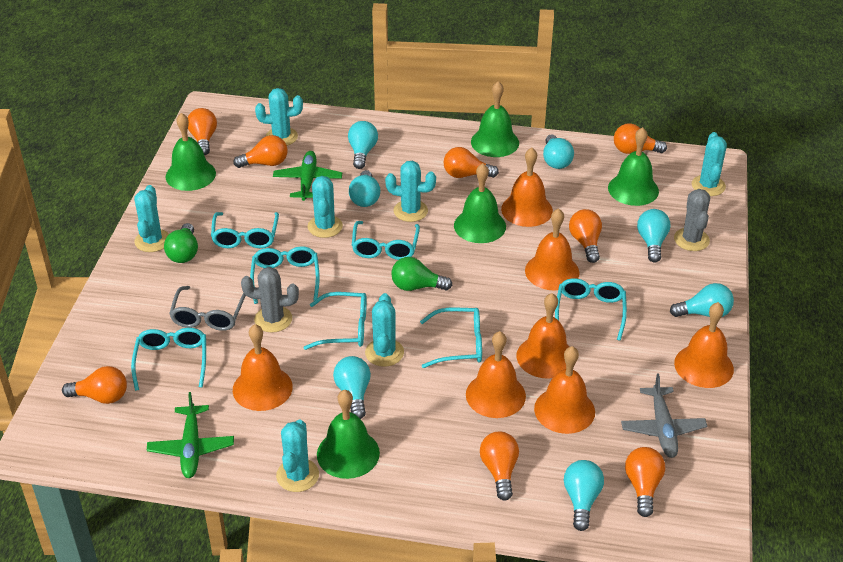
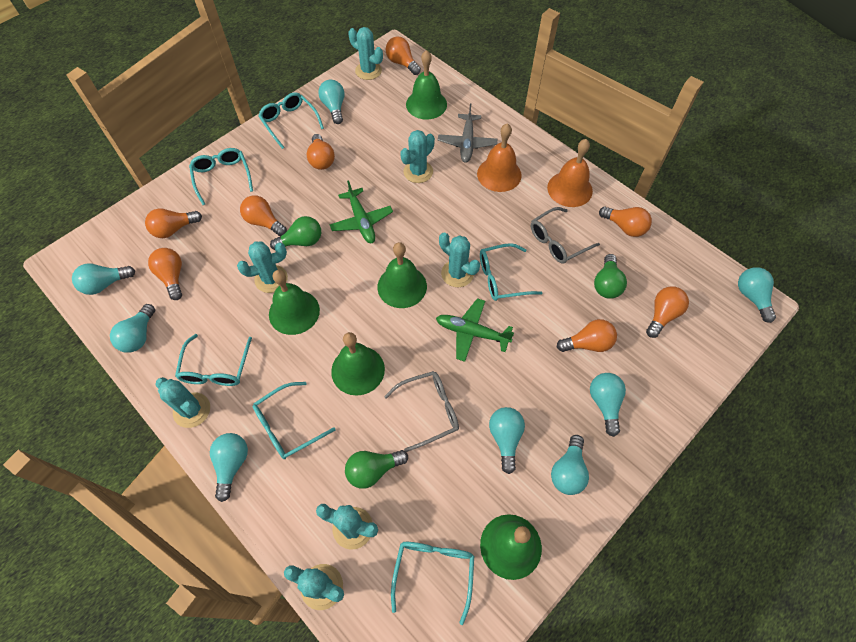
green light bulb: [164,223,198,263] [391,257,452,291] = 2 -> [270,216,321,250] [345,450,408,489] [594,254,627,299] = 3
grey cactus: [241,267,299,333] [674,189,710,251] = 2 -> none = 0
grey glasses: [169,286,246,331] = 1 -> [384,371,459,452] [531,207,600,264] = 2
orange bell: [233,324,293,411] [466,331,526,418] [501,148,553,227] [517,293,570,379] [525,208,579,291] [534,346,595,434] [674,302,734,388] = 7 -> [477,123,522,192] [547,139,593,207] = 2
turquoise glasses: [131,328,206,391] [211,212,279,248] [250,246,320,304] [304,292,367,350] [352,221,420,260] [420,308,482,368] [555,278,627,341] = 7 -> [175,334,252,386] [189,148,253,205] [253,382,335,459] [258,92,324,149] [391,542,474,625] [480,243,542,301] = 6
turquoise light bulb: [333,356,371,419] [348,121,378,169] [349,170,381,207] [543,135,574,169] [564,460,604,531] [637,209,671,263] [670,283,734,317] = 7 -> [72,263,135,295] [110,304,155,353] [210,433,248,502] [318,80,345,124] [489,407,525,474] [551,435,589,495] [590,373,626,437] [738,267,776,323] = 8

